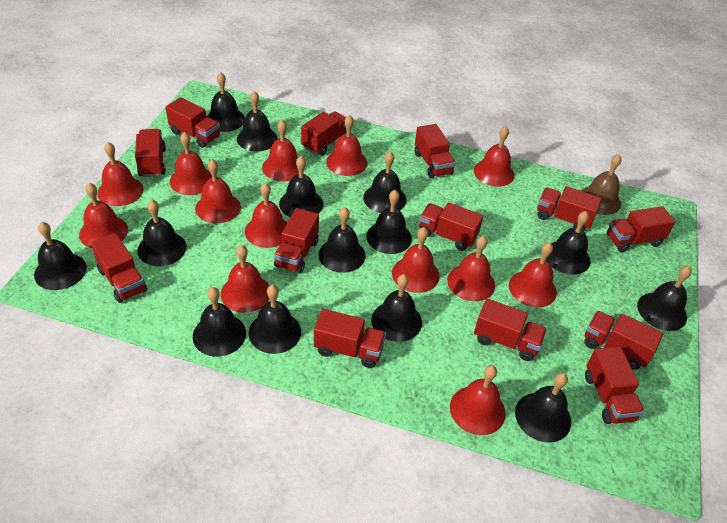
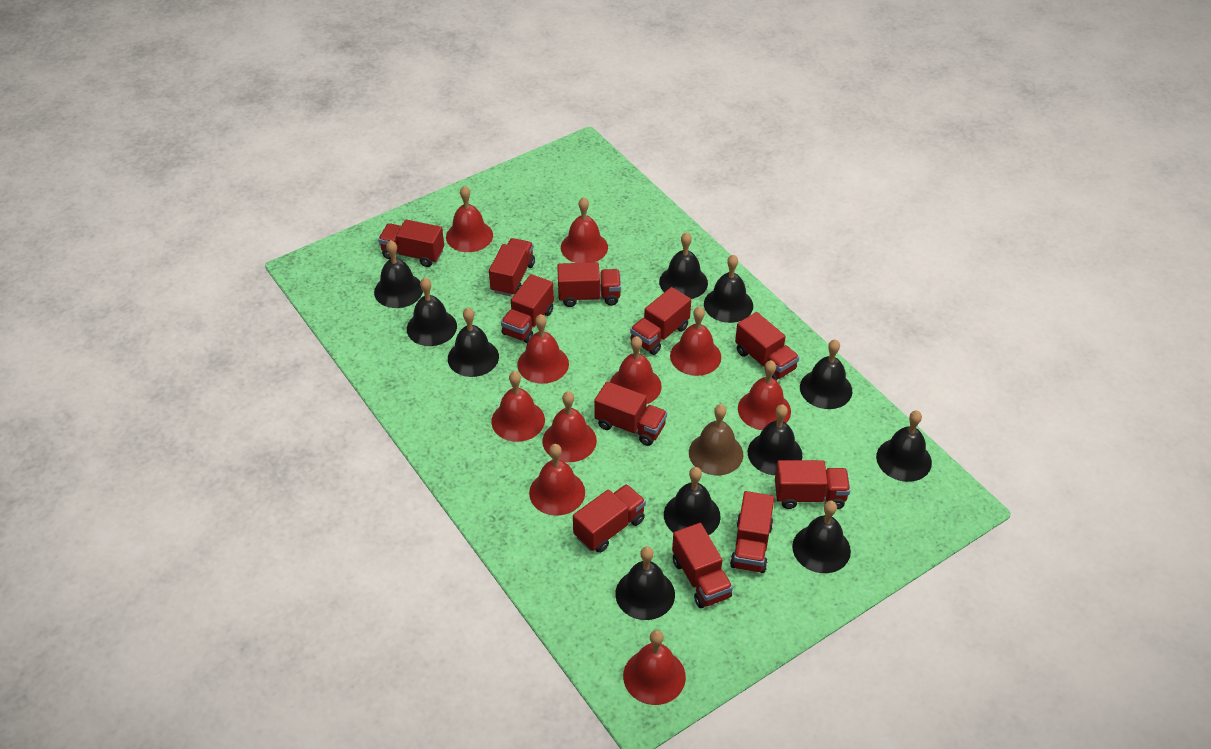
black bell: [34,222,87,290] [137,199,187,266] [193,287,246,357] [207,72,245,132] [237,91,277,152] [249,285,301,354] [279,156,323,217] [319,207,366,273] [363,151,406,213] [366,190,412,254] [371,274,422,342] [515,373,571,443] [546,211,591,275] [637,266,692,331] = 14 -> [374,240,423,308] [407,278,457,346] [448,308,499,377] [615,546,675,620] [659,232,708,299] [664,467,721,535] [704,254,753,323] [748,404,802,475] [792,501,851,573] [800,339,852,409] [876,410,932,482] = 11
red bell: [79,183,128,248] [97,142,143,206] [170,132,212,195] [195,159,241,223] [221,245,269,313] [245,183,287,248] [262,120,299,181] [326,115,367,176] [392,227,440,293] [447,236,495,301] [450,365,506,435] [474,126,514,186] [509,242,557,308] = 13 -> [446,186,493,252] [491,371,545,442] [517,314,569,384] [529,444,585,516] [542,392,597,462] [561,197,608,263] [610,336,662,404] [623,630,686,705] [670,306,721,376] [738,360,791,430] = 10
red truck: [91,233,147,303] [135,129,166,177] [166,97,220,148] [274,208,319,274] [301,111,346,156] [314,309,386,368] [414,124,455,178] [419,203,483,251] [474,299,547,361] [537,186,602,231] [584,311,663,370] [585,346,644,424] [607,206,675,252] = 13 -> [378,220,444,267] [489,238,535,296] [501,274,554,343] [557,262,621,307] [573,484,646,553] [594,381,667,446] [630,287,691,355] [672,523,733,608] [730,491,774,573] [735,312,799,381] [775,460,850,509] = 11

